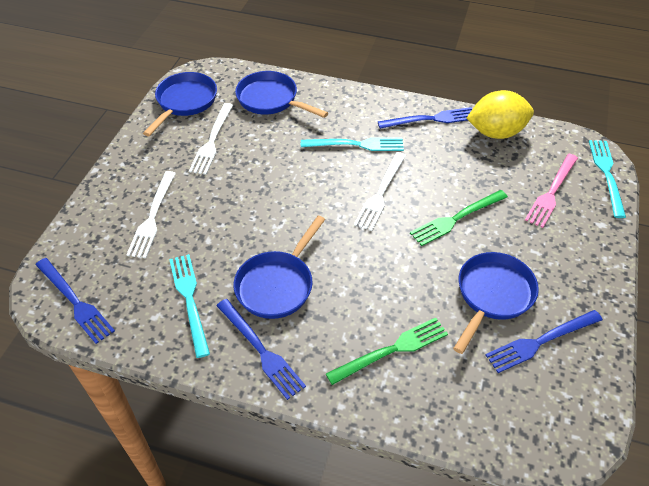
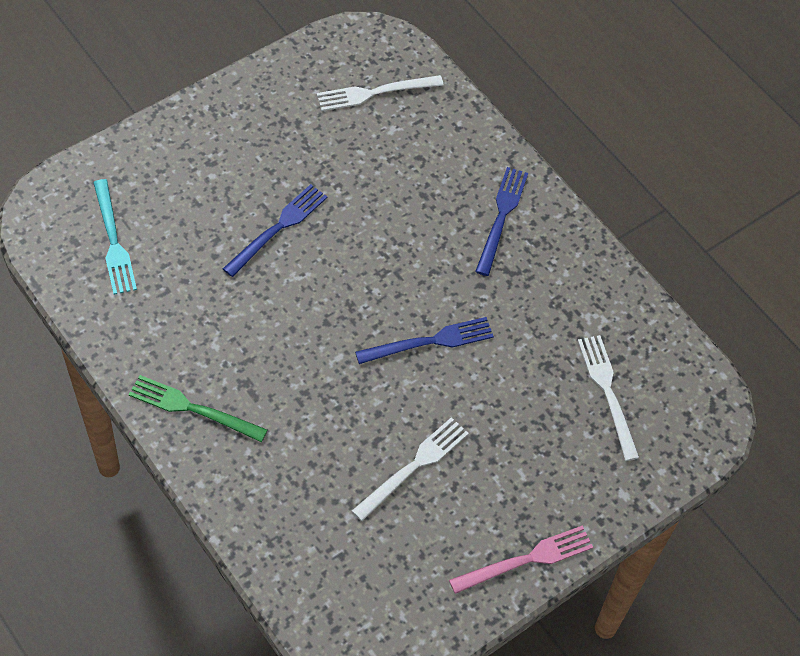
blue fork: [36,258,115,344] [216,299,306,400] [378,107,472,129] [485,310,603,373] = 4 -> [223,184,327,277] [355,317,494,364] [475,167,528,276] = 3
blue pan: [143,72,217,136] [234,216,325,319] [235,71,328,118] [453,252,539,354] = 4 -> none = 0
green fork: [326,318,448,385] [410,190,508,246] = 2 -> [129,375,268,442] = 1
turquoise fork: [169,254,210,358] [301,138,404,151] [589,140,626,218] = 3 -> [93,179,137,295] = 1
yellow lemon: [467,90,534,139] = 1 -> none = 0

